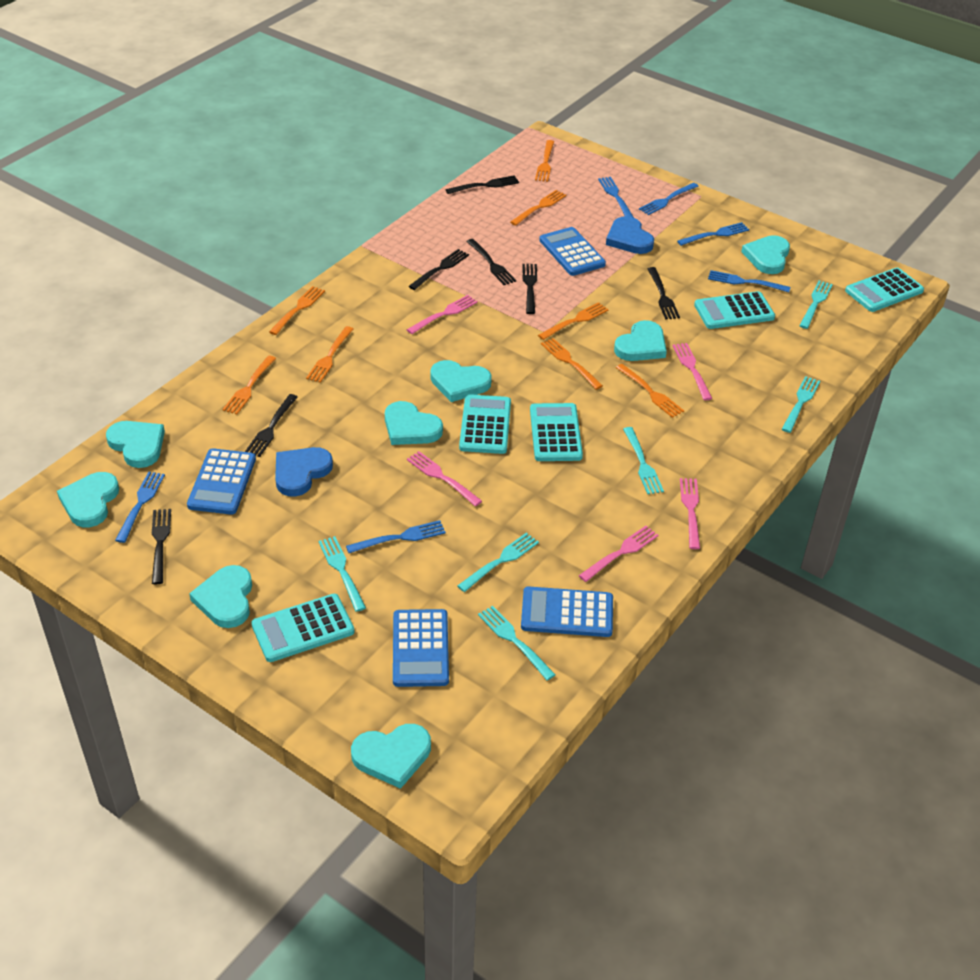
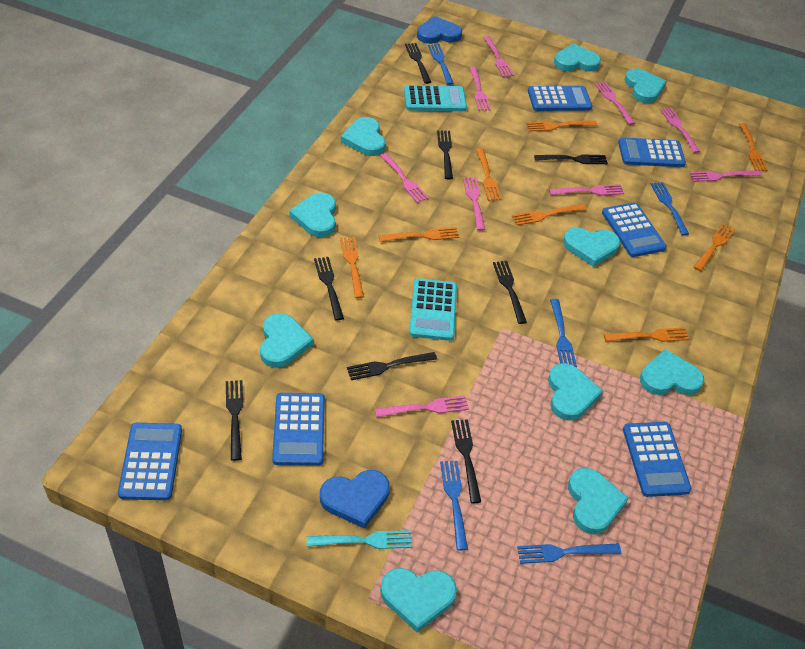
black fork: [152,509,171,584] [245,394,298,457] [408,249,469,290] [445,175,519,194] [466,239,516,285] [523,264,537,314] [648,267,680,320] = 7 -> [226,380,243,461] [314,257,344,320] [347,352,437,380] [405,43,431,84] [437,130,453,180] [451,419,481,503] [493,261,527,324] [534,155,608,164] = 8
blue calculator: [187,448,256,515] [393,609,449,687] [521,587,613,637] [539,227,606,276] = 4 -> [118,423,182,500] [272,393,325,466] [528,86,592,111] [602,202,667,257] [618,137,686,167] [623,422,692,497] = 6
blue fork: [115,472,165,543] [346,520,446,553] [598,177,634,218] [639,183,699,215] [677,222,749,246] [708,270,790,292] = 6 -> [428,44,454,85] [440,461,468,550] [517,544,621,564] [550,299,577,367] [651,182,689,235] = 5
pink fork: [407,295,478,334] [407,451,482,506] [578,526,659,582] [673,343,713,400] [680,478,700,549] = 5 -> [375,396,469,417] [380,153,429,203] [463,177,485,231] [470,67,491,111] [483,36,514,77] [549,184,624,195] [595,82,635,125] [660,108,701,153] [689,171,762,182] = 9
turquoise calculator: [251,594,354,662] [459,394,511,454] [530,403,583,461] [694,291,775,329] [845,268,924,312] = 5 -> [404,85,467,111] [409,278,457,341] = 2
turquoise fork: [318,536,366,612] [457,533,539,592] [478,606,556,680] [623,427,664,494] [782,376,820,433] [799,281,833,329] = 6 -> [307,530,412,549] = 1
turquoise heart: [57,472,119,527] [106,421,165,468] [189,565,252,628] [351,724,431,789] [385,401,443,445] [430,360,492,402] [614,320,667,361] [741,235,790,274] = 8 -> [260,313,314,368] [289,192,336,237] [341,117,385,156] [380,568,457,632] [548,363,603,421] [554,43,601,71] [563,227,620,267] [568,468,629,534] [625,68,667,103] [640,349,704,395] = 10

